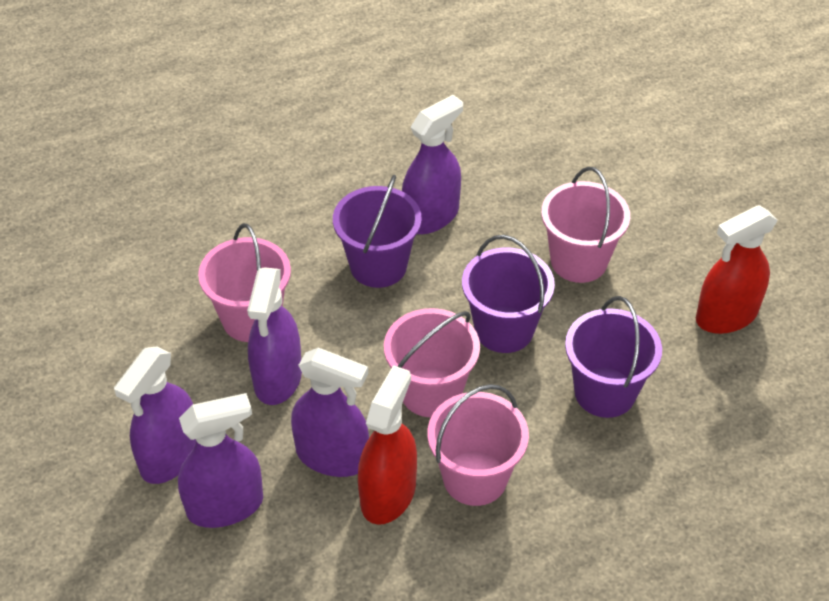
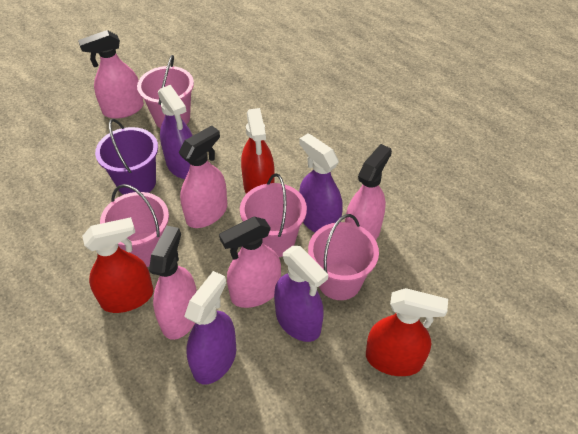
pink spray bottle: none = 0 -> [78,30,144,119] [149,226,197,340] [179,125,227,228] [219,217,281,308] [345,144,392,240] = 5
purple bucket: [333,175,422,288] [462,235,555,353] [565,296,662,418] = 3 -> [95,119,158,195] = 1
purple spray bottle: [114,347,196,484] [178,393,263,528] [247,267,302,405] [291,347,369,477] [402,95,463,234] = 5 -> [158,85,193,179] [184,271,236,384] [274,246,328,342] [299,133,343,232] = 4
red spray bottle: [358,365,417,525] [696,205,778,334] = 2 -> [82,217,153,313] [241,108,275,194] [366,288,448,376] = 3

